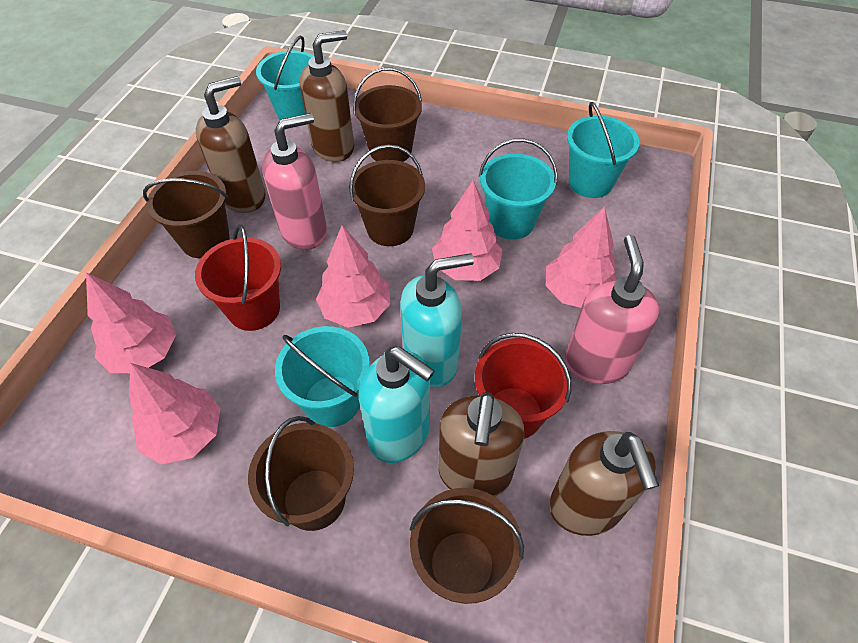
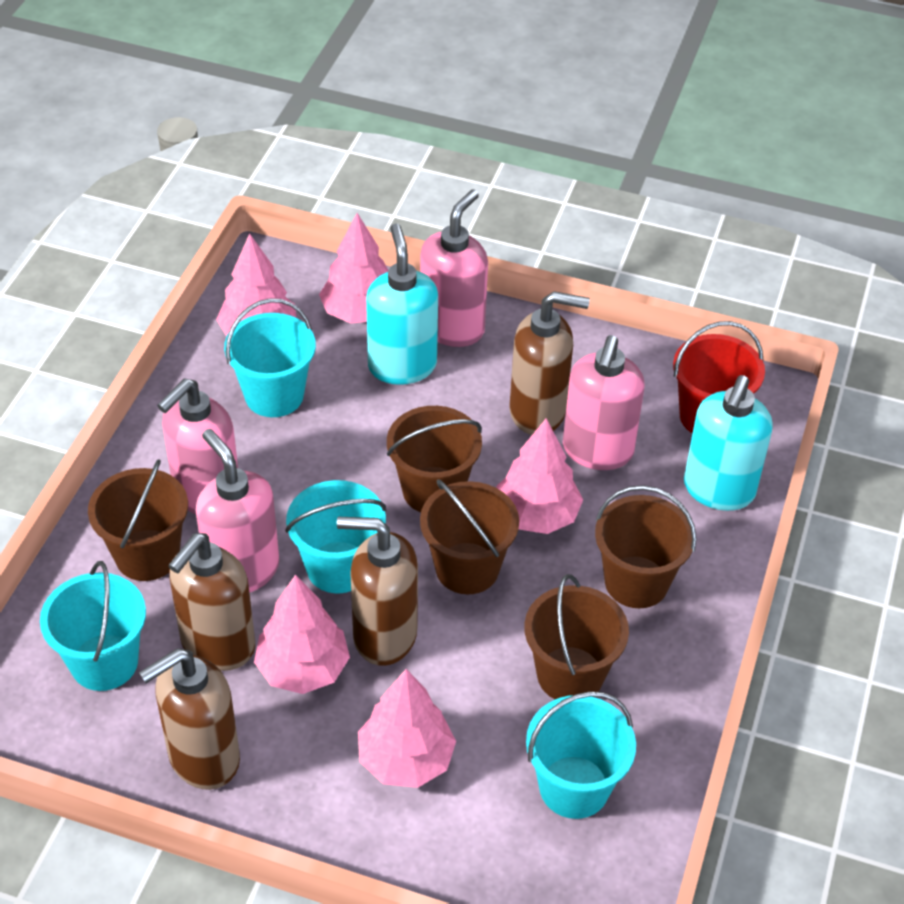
pink soap dispenser: [262,113,327,250] [565,235,659,384] = 2 -> [157,378,238,514] [196,429,279,593] [420,189,488,347] [563,335,645,470] = 4
red bucket: [195,224,281,331] [475,333,571,439] = 2 -> [673,321,765,433] = 1

